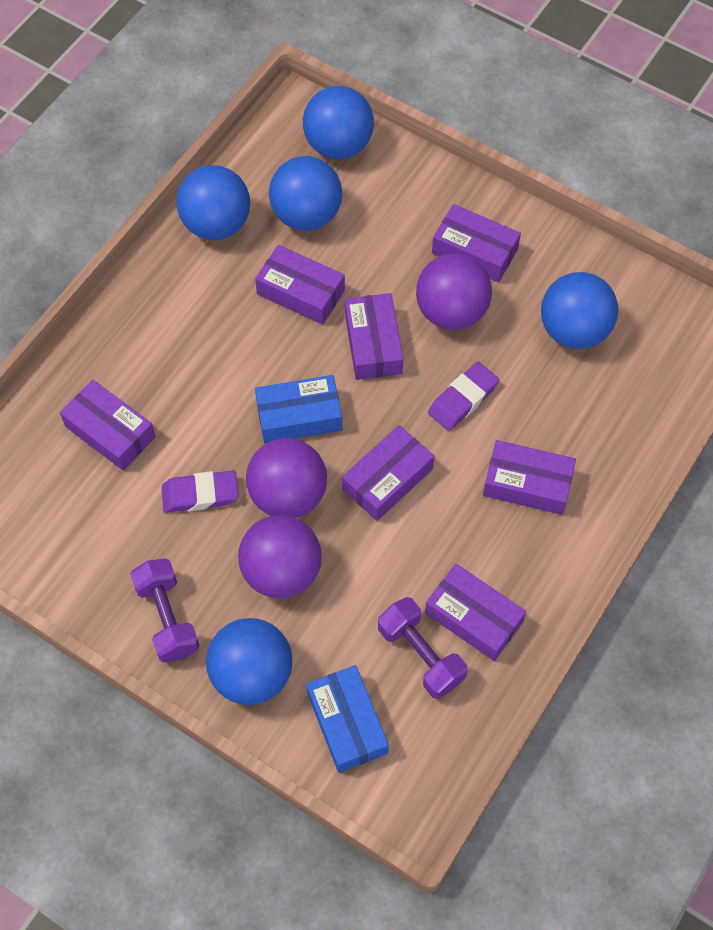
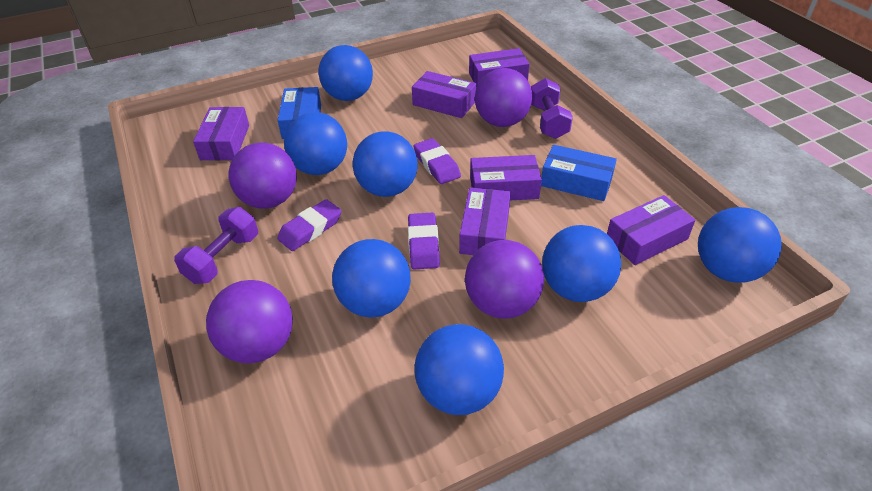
blue ball: [176,165,250,240] [206,618,292,705] [269,156,342,231] [303,86,374,159] [541,272,618,349] = 5 -> [284,112,347,175] [318,45,373,101] [332,239,411,318] [353,131,418,197] [415,324,504,415] [542,225,621,302] [698,207,782,283] = 7
purple ball: [238,515,322,598] [246,438,327,518] [416,253,492,330] = 3 -> [206,280,293,364] [229,142,297,209] [465,240,544,319] [475,68,532,127] = 4
purple box: [60,380,156,471] [255,245,345,325] [342,425,434,521] [345,293,403,380] [425,564,526,661] [432,204,521,282] [483,440,576,515] = 7 -> [193,107,249,160] [412,71,477,118] [459,187,511,255] [469,48,530,87] [470,155,542,200] [607,195,695,265] = 6
purple eraser: [161,471,239,513] [428,362,499,431] = 2 -> [277,199,342,251] [408,213,440,269] [414,138,461,184] = 3

